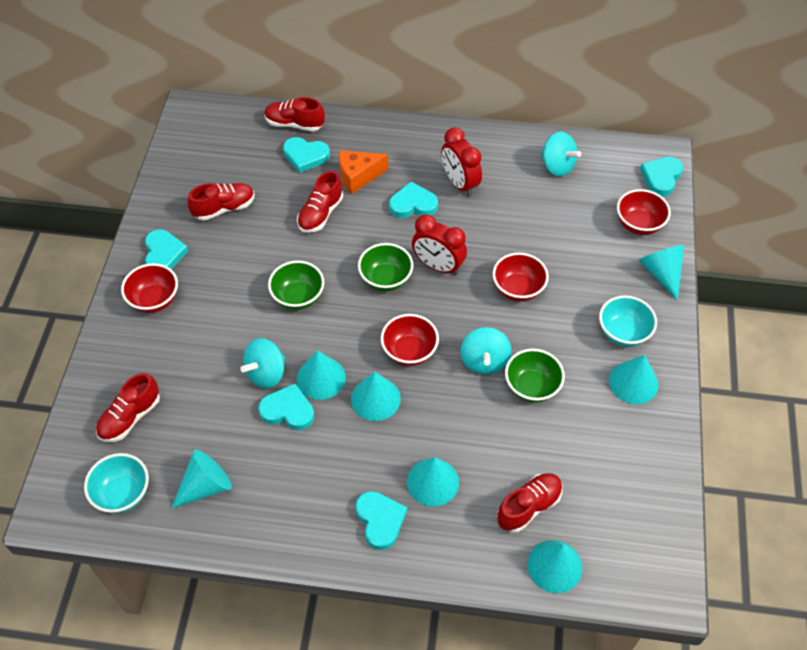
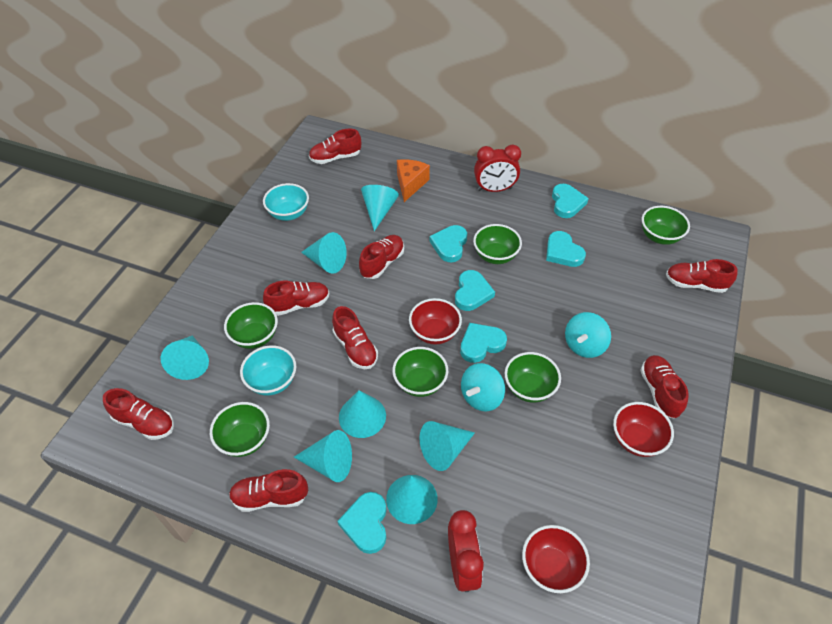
green bowl: [268,260,324,310] [358,243,413,292] [505,349,565,403] = 3 -> [210,402,270,457] [224,302,278,349] [392,347,448,397] [473,224,522,264] [505,352,561,403] [642,206,690,245] = 6
red bowl: [121,263,178,313] [381,314,439,366] [493,252,549,302] [617,189,671,235] = 4 -> [409,298,462,345] [522,525,590,593] [613,402,674,457] = 3
red shoe: [96,373,160,442] [187,183,254,221] [264,97,325,131] [297,171,343,233] [497,473,563,533] = 5 -> [103,388,174,440] [229,469,308,512] [263,281,329,316] [309,129,361,164] [332,306,378,369] [359,235,404,279] [640,355,689,418] [666,259,738,293] = 8
turquoise spinning top: [240,338,285,388] [460,327,511,375] [541,132,581,176] = 3 -> [461,363,505,411] [565,312,611,358] = 2

